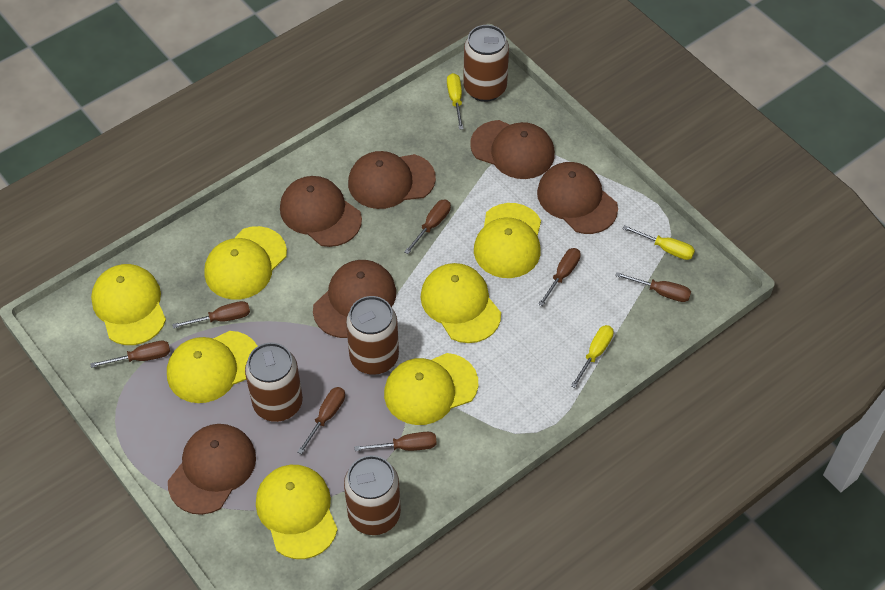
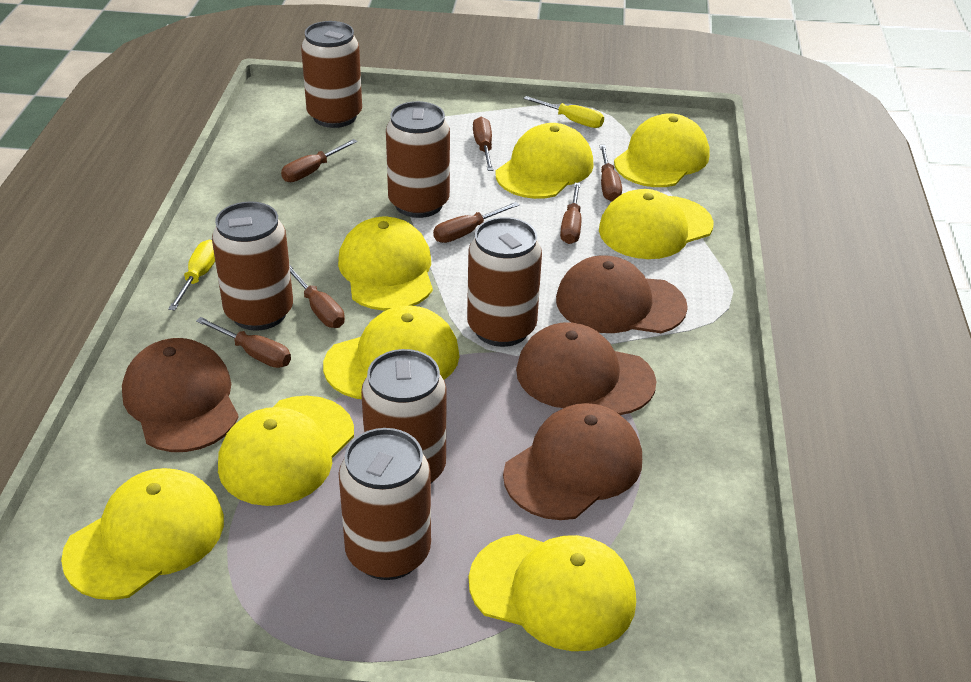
brown can: [245,343,303,422] [344,455,401,535] [346,296,399,375] [463,25,509,102] = 4 -> [212,201,293,331] [301,21,362,128] [338,428,431,580] [361,349,447,483] [386,101,450,218] [467,217,542,347] = 6
brown cap: [168,424,256,515] [280,176,362,247] [313,260,396,338] [348,151,436,209] [470,120,555,179] [537,162,618,234] = 6 -> [122,338,239,452] [503,403,642,520] [516,322,656,415] [556,255,688,333] = 4
yellow cap: [91,264,166,345] [167,331,257,403] [204,226,287,300] [256,465,338,559] [384,353,478,425] [420,263,501,343] [474,203,541,278] = 7 -> [61,468,224,600] [218,396,354,506] [323,306,459,399] [338,217,433,311] [469,534,636,651] [495,123,594,199] [599,189,713,259] [614,113,710,187] = 8
yellow screwdriver: [447,73,464,130] [571,325,614,388] [623,225,695,260] = 3 -> [168,240,215,311] [523,96,604,128] = 2

